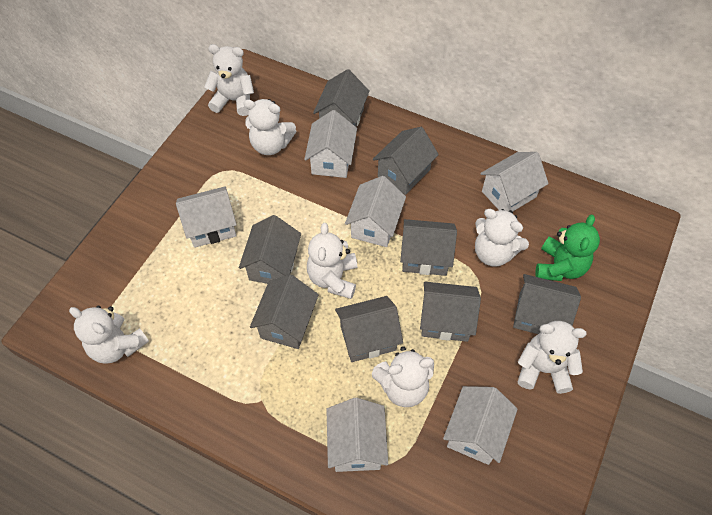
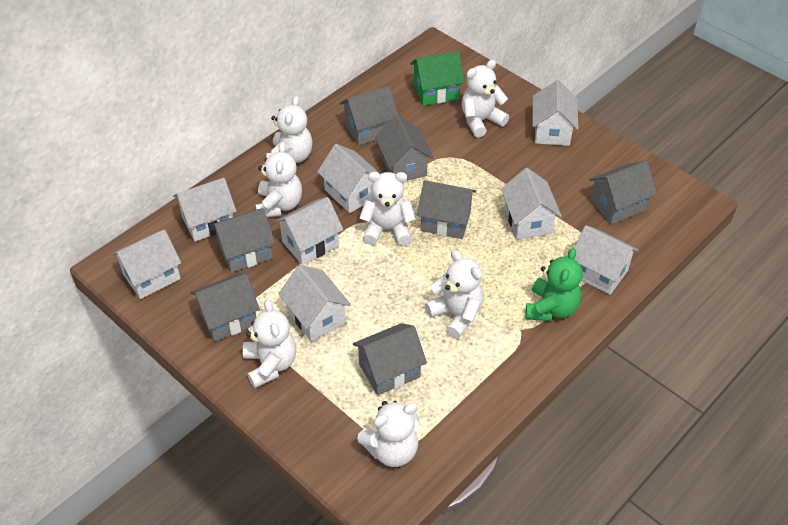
green house: none = 0 -> [410,51,465,106] = 1
grey house: [239,215,301,284] [250,275,319,349] [313,69,370,127] [335,296,403,362] [373,127,439,195] [400,219,457,276] [420,282,481,342] [513,274,581,334] = 8 -> [191,273,260,342] [210,208,275,273] [340,86,398,145] [353,323,427,395] [375,115,434,181] [417,180,476,239] [589,161,657,224] = 7
white house: [176,187,237,248] [304,110,357,178] [326,398,388,472] [345,176,406,247] [443,386,518,465] [480,152,549,211] = 6 -> [112,229,181,299] [173,178,237,242] [274,197,343,265] [278,265,351,342] [317,144,380,213] [501,168,562,239] [533,80,578,146] [574,225,639,295] = 8

